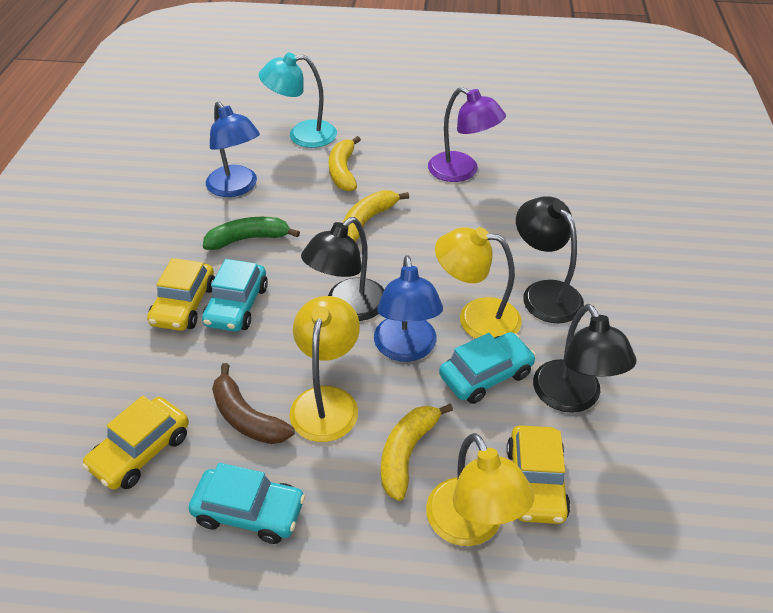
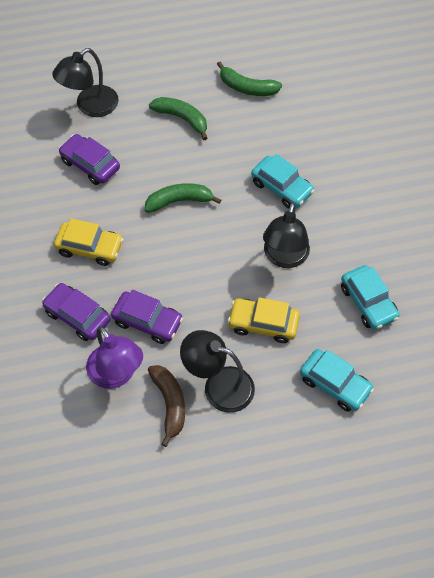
blue lamp: [206,101,260,197] [374,255,443,362] = 2 -> none = 0
green banana: [203,217,300,250] = 1 -> [145,183,221,213] [149,97,208,140] [217,62,282,96] = 3
purple car: none = 0 -> [42,283,111,341] [59,134,120,185] [111,290,183,344] = 3
turquoise lamp: [259,53,337,148] = 1 -> none = 0
yellow banana: [329,136,361,191] [343,190,409,242] [381,404,453,501] = 3 -> none = 0
yellow car: [82,396,189,490] [147,258,215,331] [506,425,571,524] = 3 -> [54,218,123,266] [228,297,300,343] = 2
yellow lamp: [289,296,360,442] [426,433,534,546] [435,227,522,339] = 3 -> none = 0

